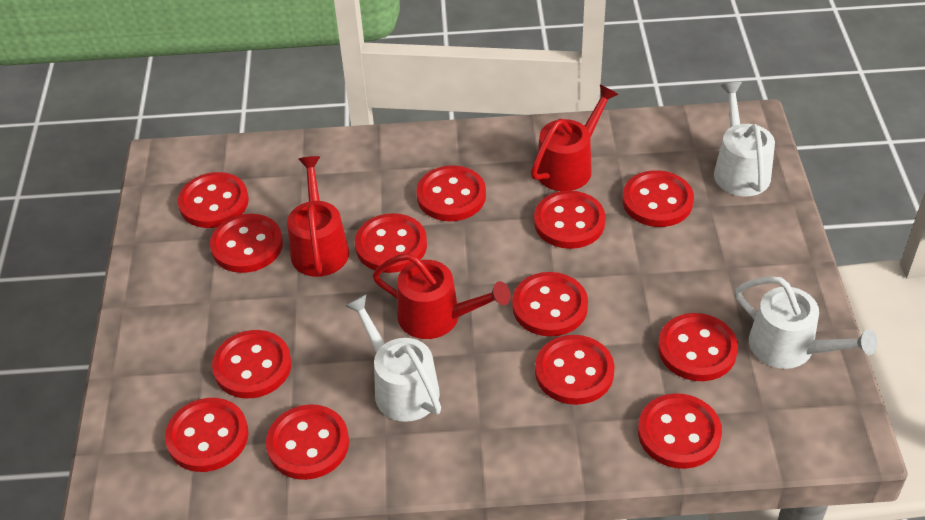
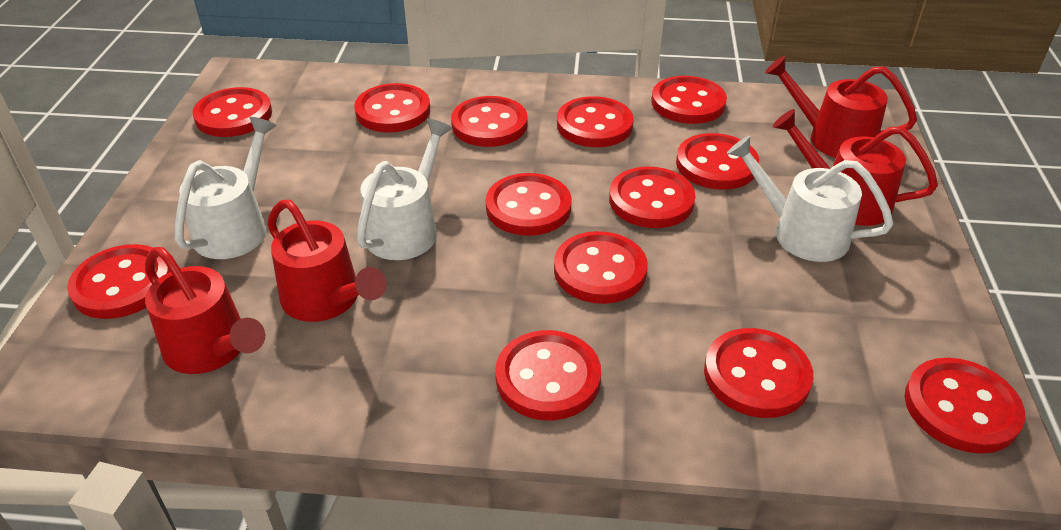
red watering can: [287,156,349,277] [373,253,511,339] [531,85,618,191] = 3 -> [145,247,265,374] [267,200,386,322] [765,56,917,158] [773,109,938,226] = 4

